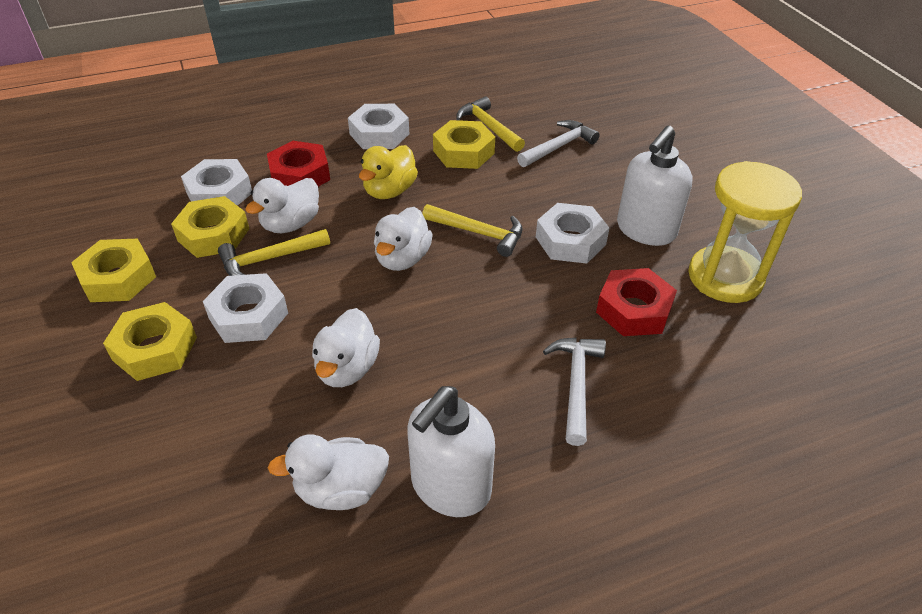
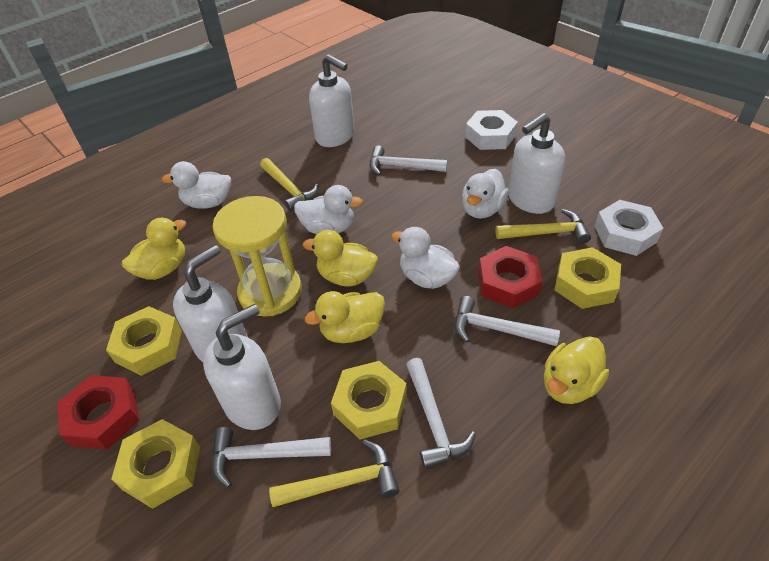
white hammer: [517,120,600,167] [543,338,606,446] = 2 -> [212,427,331,488] [370,145,448,175] [406,358,476,469] [455,296,560,346] = 4
white nut: [181,159,252,206] [203,273,288,343] [348,104,409,149] [536,203,609,264] = 4 -> [465,110,518,150] [595,200,663,256] = 2
white soap dispenser: [407,386,495,517] [617,126,693,246] = 2 -> [173,245,248,362] [203,304,281,430] [309,54,354,147] [508,113,565,214] = 4
yellow duck: [359,145,418,199] = 1 -> [122,218,186,280] [303,230,378,286] [305,291,385,343] [544,336,609,404] = 4

